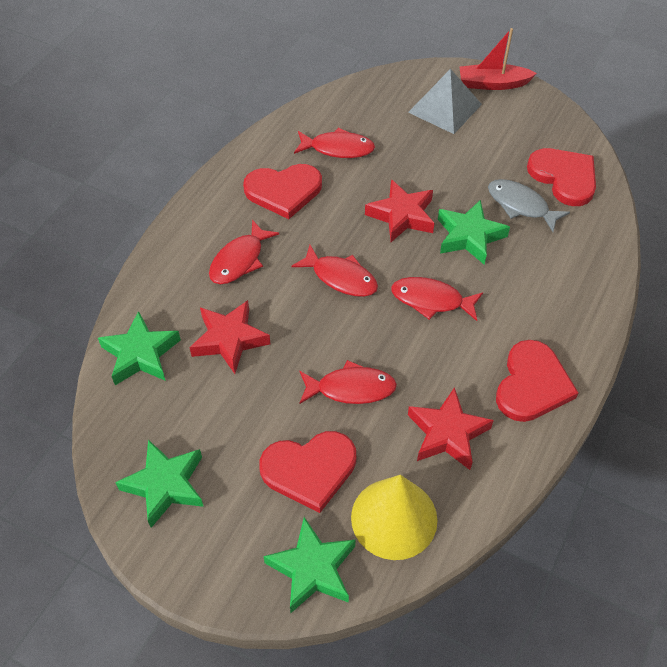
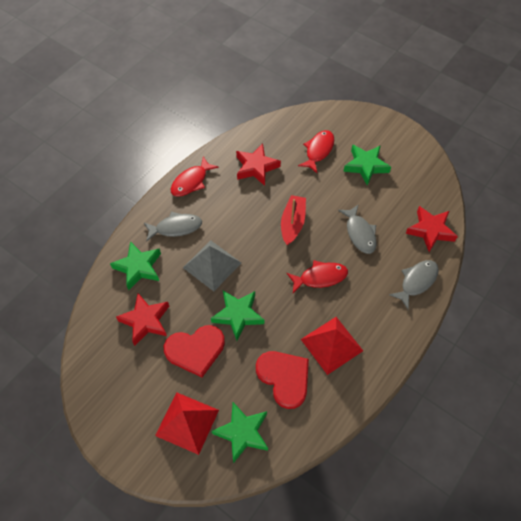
grey fish: [488,179,570,232] = 1 -> [144,212,202,242] [338,204,377,254] [389,260,439,309] = 3
red fish: [209,220,279,284] [291,245,378,297] [294,128,375,158] [299,360,397,404] [391,277,483,321] = 5 -> [171,157,219,197] [287,260,348,293] [298,130,334,173] = 3
red heart: [243,164,322,219] [259,431,356,513] [496,340,578,422] [527,148,596,206] = 4 -> [164,325,225,377] [256,351,309,409] = 2
red pyramid: none = 0 -> [155,393,219,455] [301,317,363,375] = 2
yellow cone: [351,475,438,560] = 1 -> none = 0

